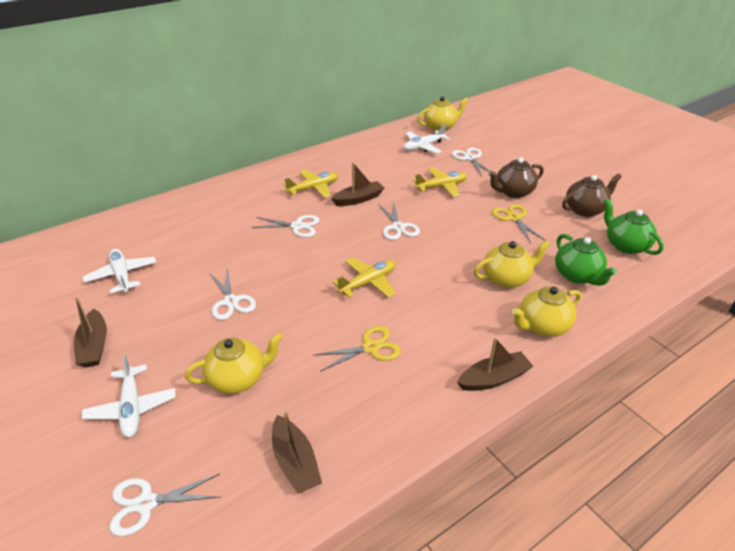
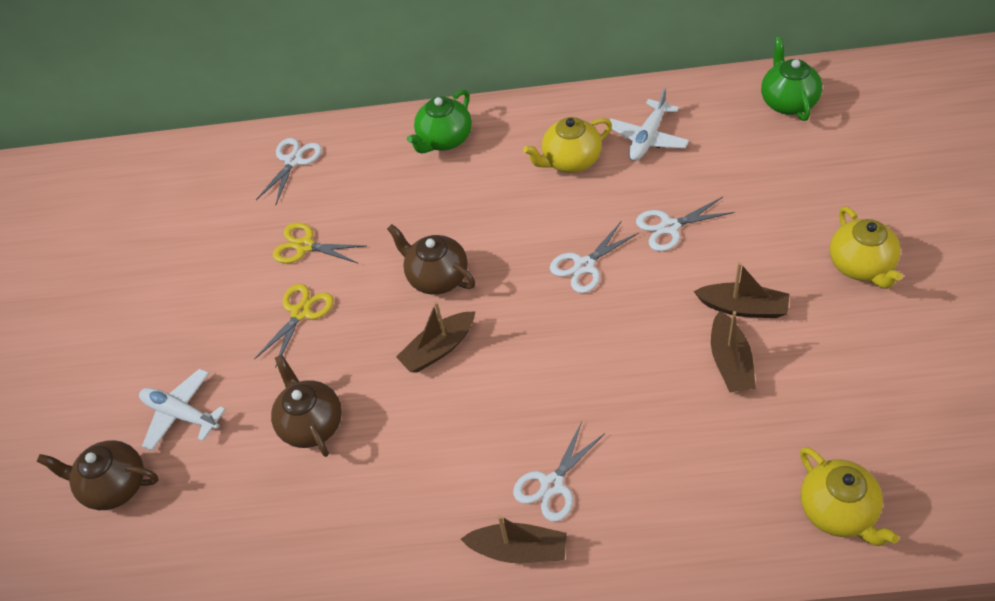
brown teapot: [488,158,544,198] [562,173,622,217] = 2 -> [37,440,159,510] [271,354,342,457] [387,224,476,295] = 3
white plane: [81,354,176,438] [83,249,156,293] [404,124,450,154] = 3 -> [139,369,226,451] [610,88,689,161] = 2
white scissors: [110,474,221,536] [210,268,256,320] [252,215,320,238] [378,201,420,240] [452,148,490,176] = 5 -> [256,138,322,204] [513,421,605,522] [550,222,639,293] [636,197,734,251] = 4
yellow plane: [283,170,338,198] [332,258,396,298] [413,167,467,197] = 3 -> none = 0
yellow teapot: [185,333,283,394] [417,96,468,131] [474,240,550,288] [512,286,581,337] = 4 -> [523,117,612,173] [800,447,899,546] [830,207,903,289] = 3

